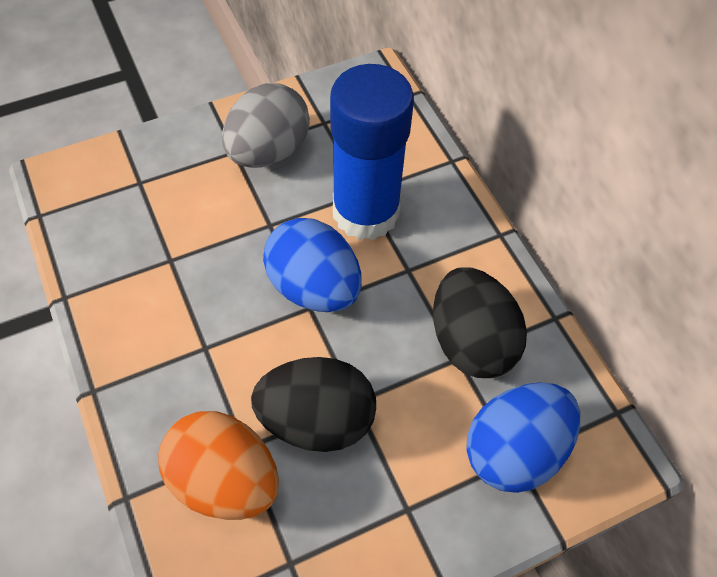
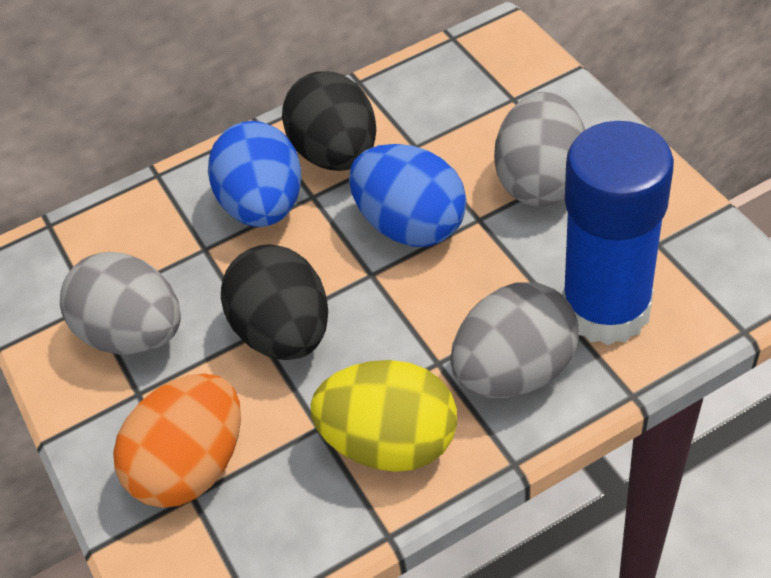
grey egg: [222,83,310,168] = 1 -> [60,252,181,355] [450,282,579,398] [494,92,585,207] = 3
yellow egg: none = 0 -> [311,360,457,472] = 1

